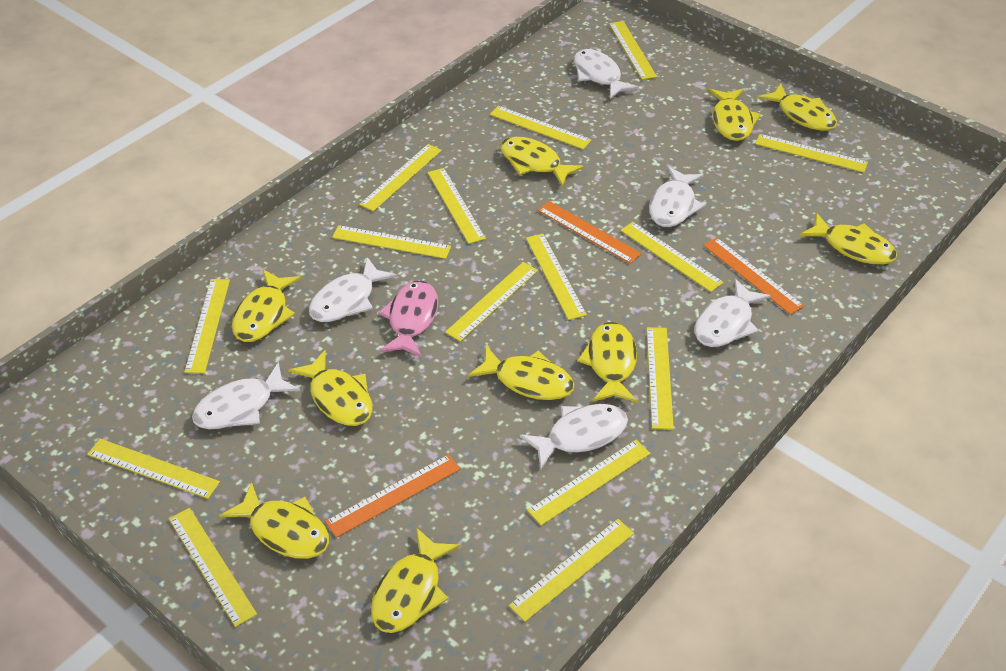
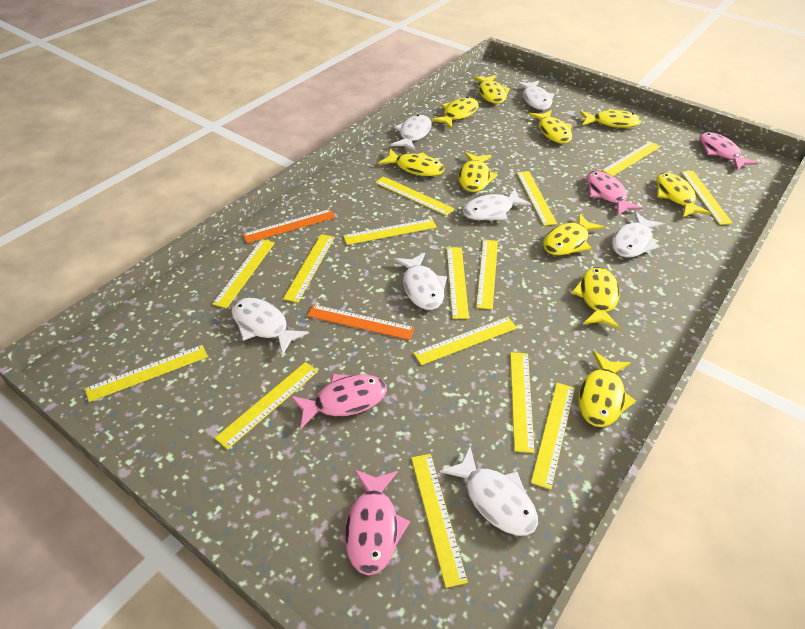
orange ruler: [325,454,460,538] [538,201,642,264] [703,237,804,315] = 3 -> [242,209,336,243] [307,304,415,340] = 2
pink fish: [378,281,438,358] = 1 -> [290,374,387,430] [345,469,410,575] [587,171,643,216] [699,132,758,170] = 4
white fish: [192,362,300,429] [309,257,397,322] [520,404,628,469] [574,49,639,99] [649,166,705,227] [695,278,771,347] = 6 -> [231,298,309,355] [391,115,432,151] [394,253,447,310] [440,446,538,536] [462,189,532,220] [516,80,554,110] [612,212,664,258] = 7

